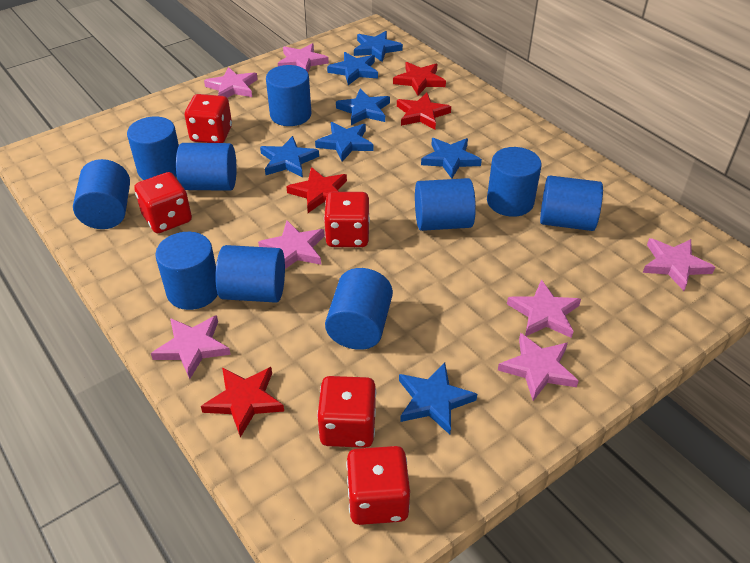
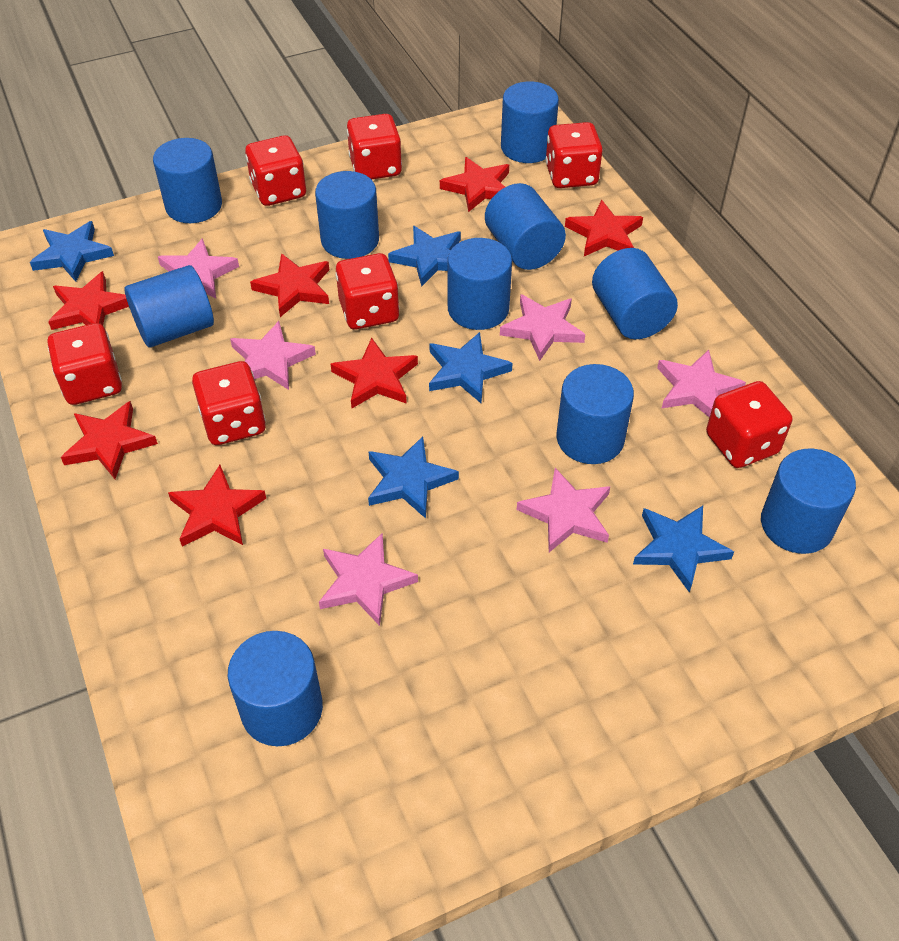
blue star: [260,136,319,177] [315,122,374,162] [327,52,378,85] [336,89,390,125] [354,31,403,62] [399,362,477,435] [421,138,482,179] = 7 -> [30,221,114,282] [368,436,459,519] [388,226,461,287] [429,332,513,403] [633,506,734,593] = 5
pink star: [151,315,231,379] [204,67,258,98] [258,221,325,269] [278,43,329,72] [498,333,578,401] [507,279,581,338] [643,238,715,291] = 7 -> [158,238,239,299] [230,321,316,390] [319,533,418,626] [500,294,585,361] [517,468,610,552] [657,350,746,417] = 6
red dice: [134,172,192,233] [185,94,232,143] [317,376,376,448] [324,192,370,247] [346,446,410,525] = 5 -> [48,323,122,405] [192,361,266,445] [245,135,306,206] [336,253,399,329] [347,114,402,180] [546,122,603,188] [706,381,792,468] = 7
red star: [201,367,284,437] [286,167,347,213] [393,62,446,95] [397,93,451,129] = 4 -> [48,271,129,330] [61,401,158,479] [168,465,266,546] [250,253,329,317] [331,338,418,408] [440,157,509,212] [565,200,643,256] = 7

